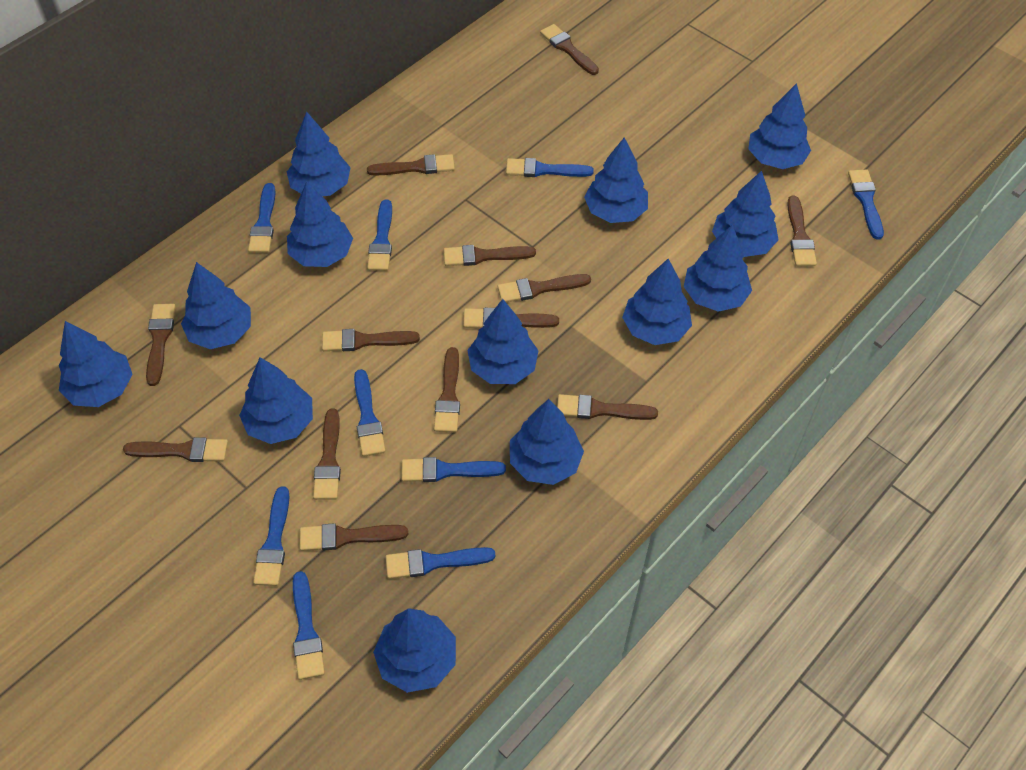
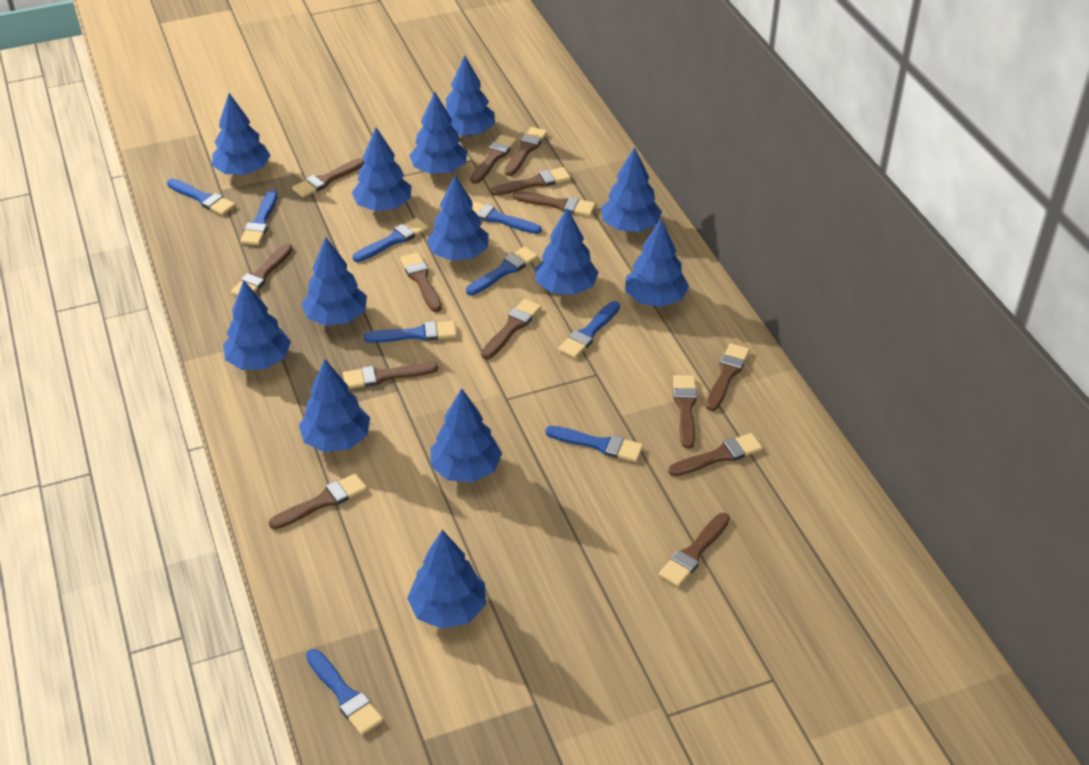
brown brush: [123,437,228,462] [146,304,176,386] [299,523,408,551] [313,409,341,500] [322,329,420,351] [367,154,455,175] [434,347,460,433] [443,245,536,266] [463,308,559,328] [497,274,591,302] [540,24,599,75] [557,394,658,420] [787,196,817,266] = 13 -> [231,244,293,296] [269,473,367,529] [292,158,365,198] [343,362,438,389] [400,252,442,312] [470,134,517,184] [481,299,541,359] [490,167,571,196] [504,127,547,176] [513,191,596,216] [659,513,730,587] [668,433,763,476] [673,375,697,449] [706,343,750,411] = 14

